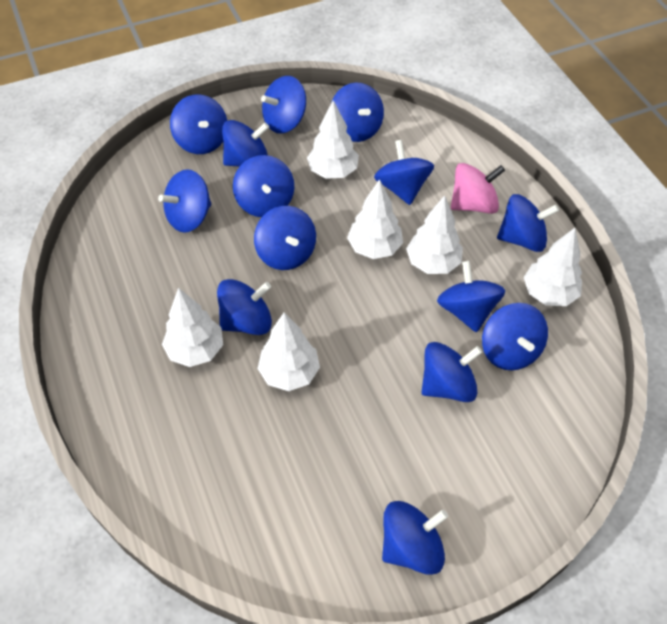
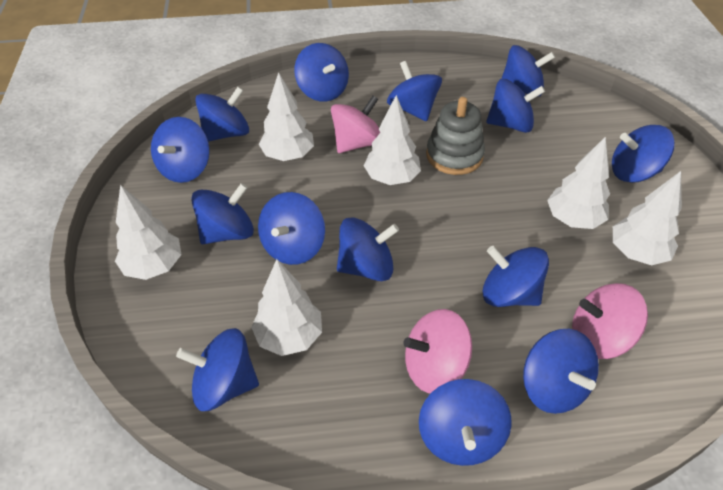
grey stacking toy: none = 0 -> [426,97,485,175] = 1
pink spinning top: [451,163,505,214] = 1 -> [331,96,380,153] [403,309,472,393] [572,283,648,359] = 3

